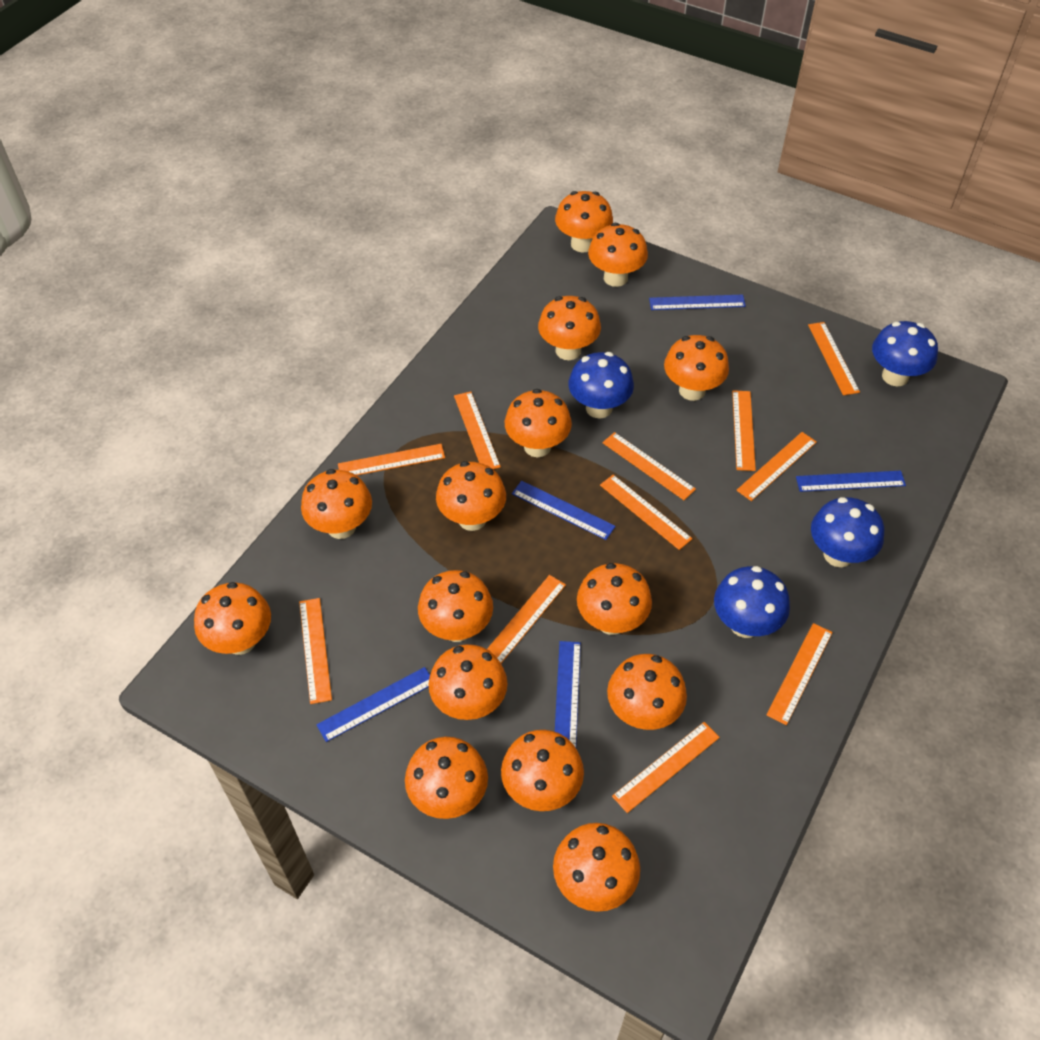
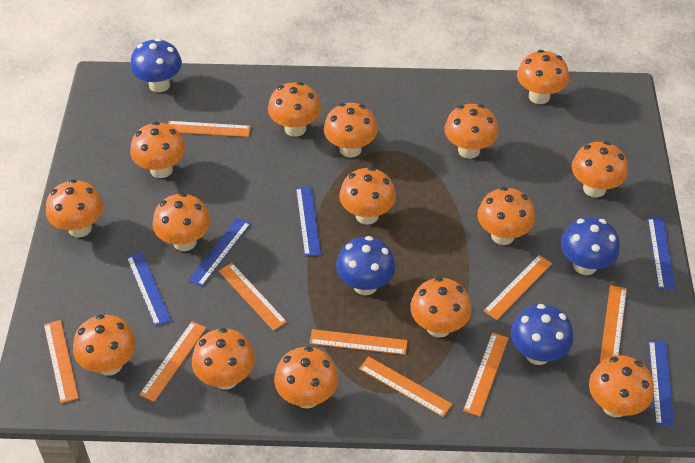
orange ruler: [299,598,332,704] [338,444,445,475] [454,391,501,469] [487,575,566,663] [600,475,693,550] [602,432,696,500] [612,722,720,813] [732,390,756,471] [736,432,817,501] [766,623,833,725] [808,322,860,395] = 11 -> [44,320,78,403] [139,321,206,402] [168,121,251,137] [219,263,287,331] [309,329,408,355] [359,356,452,417] [463,333,509,416] [484,255,552,320] [600,285,627,362] = 9

